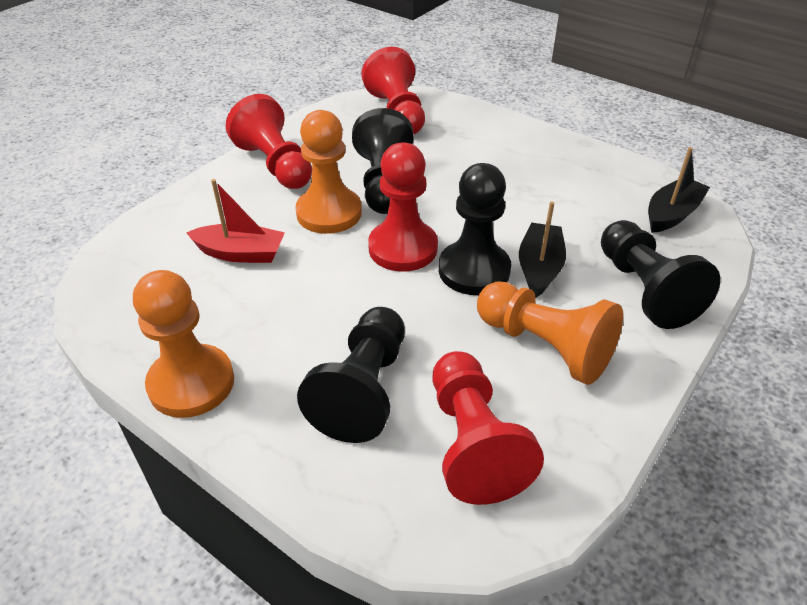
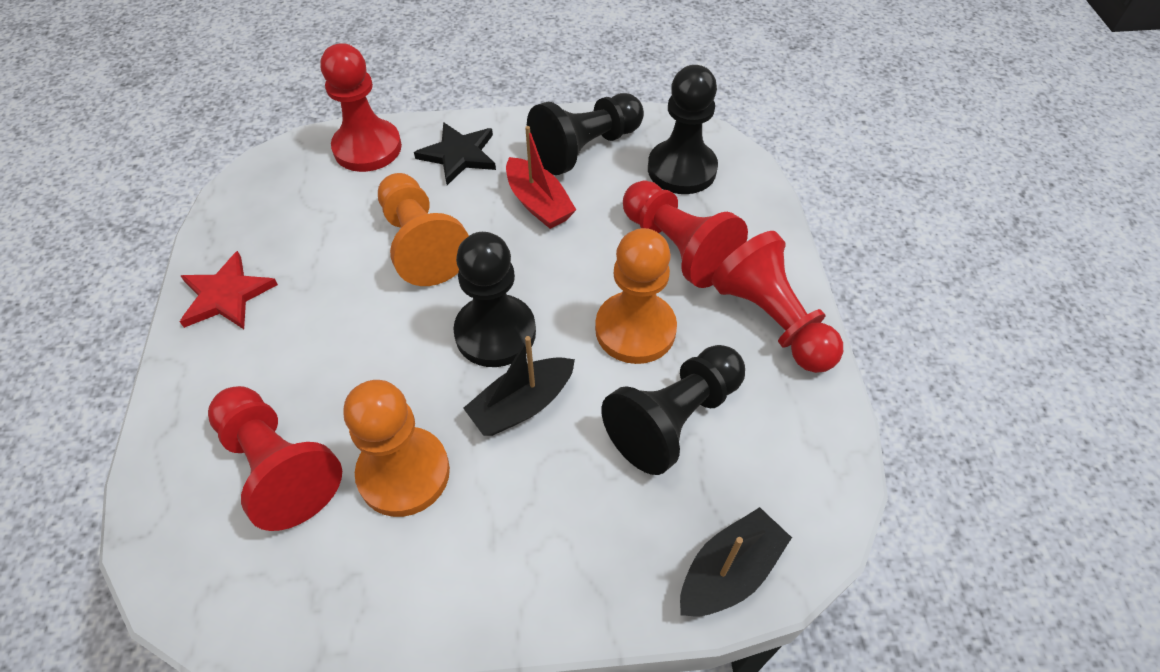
black star: none = 0 -> [414,122,496,185] = 1
red star: none = 0 -> [180,251,278,329] = 1

